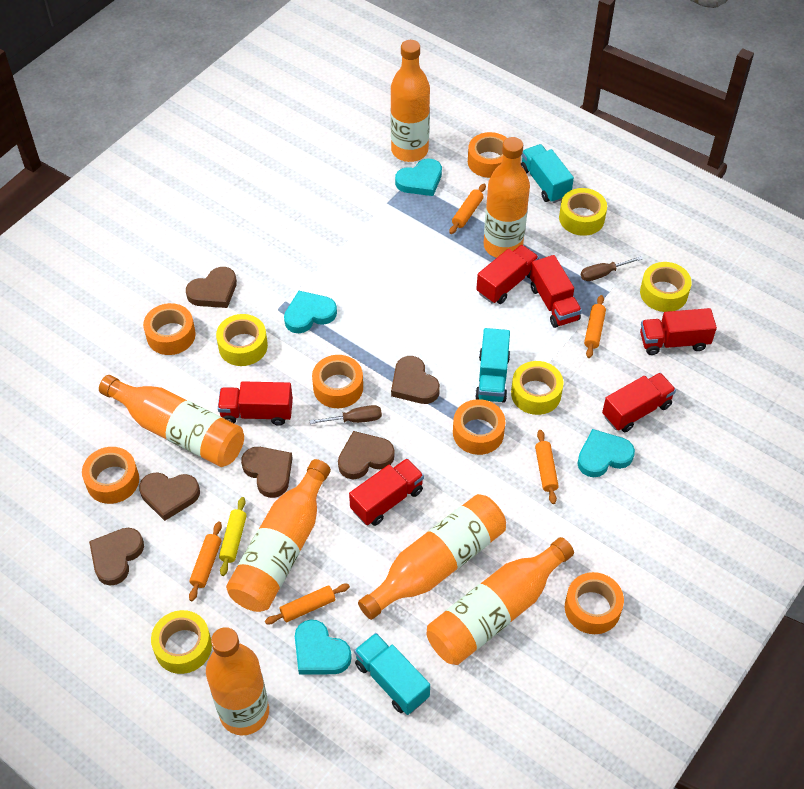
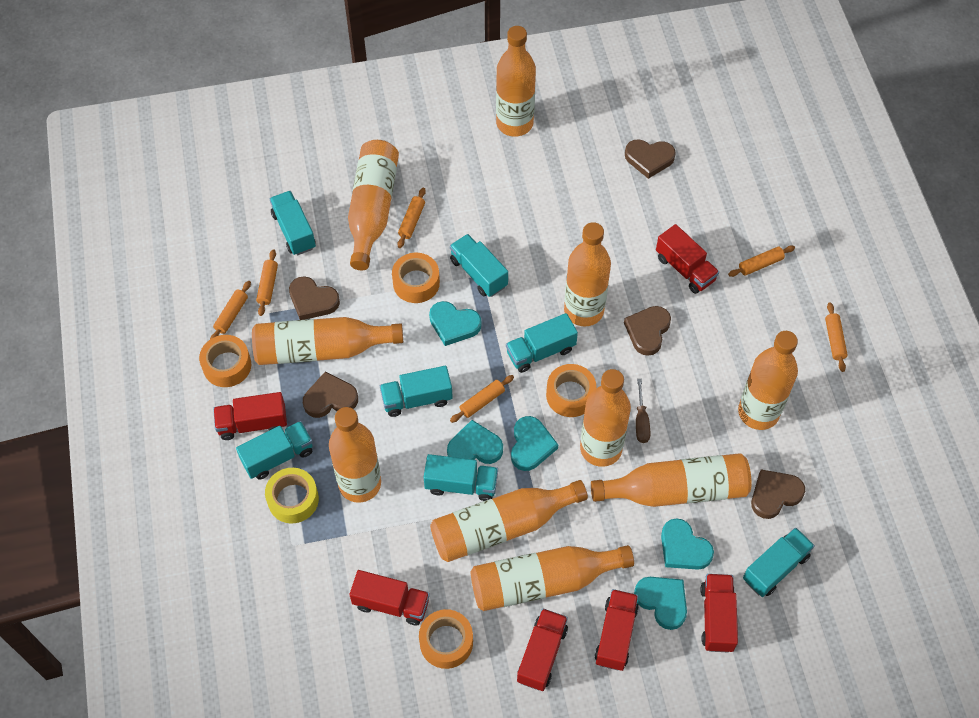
brown heart: [89,528,144,586] [139,472,200,521] [186,267,237,308] [241,447,293,498] [338,431,395,479] [391,356,440,404] = 6 -> [289,276,340,320] [303,372,358,418] [624,306,671,356] [625,139,676,179] [751,470,805,519] = 5
brown screwdriver: [310,405,382,424] [581,256,643,281] = 2 -> [636,379,650,443] = 1
orange bottle: [99,375,244,467] [206,627,269,735] [226,459,331,612] [358,494,506,620] [390,40,430,162] [427,537,574,665] [484,137,530,258] = 7 -> [252,317,403,365] [329,407,381,503] [348,140,399,270] [430,480,588,562] [471,545,634,611] [496,26,536,137] [564,222,611,326] [580,369,631,467] [591,453,751,507] [738,331,798,430] = 10
orange rolling pin: [189,522,222,601] [265,584,350,624] [449,184,486,234] [535,430,559,504] [584,295,606,358] = 5 -> [210,281,251,339] [256,249,278,316] [397,188,426,248] [450,375,514,423] [728,245,795,277] [825,302,848,372] = 6
orange tape: [82,447,139,504] [143,303,196,355] [312,355,363,408] [453,399,505,455] [468,132,507,178] [565,572,624,634] = 6 -> [199,335,251,387] [392,253,440,303] [419,609,473,669] [546,364,596,417] = 4
turquoise heart: [284,291,337,333] [295,620,352,675] [395,158,442,196] [577,429,635,477] = 4 -> [429,301,481,346] [447,420,503,464] [511,416,558,471] [634,577,687,630] [661,518,714,570] = 5
turquoise truck: [354,633,430,715] [475,328,510,403] [521,144,574,203] = 3 -> [236,421,313,480] [270,191,316,255] [380,366,453,417] [423,454,498,501] [450,234,508,297] [506,313,578,373] [743,528,815,597] = 7
yellow rolling pin: [219,497,247,576] = 1 -> none = 0
yellow tape: [151,610,212,674] [216,314,268,366] [511,361,564,415] [559,188,607,236] [640,262,692,312] = 5 -> [265,468,319,523] = 1

